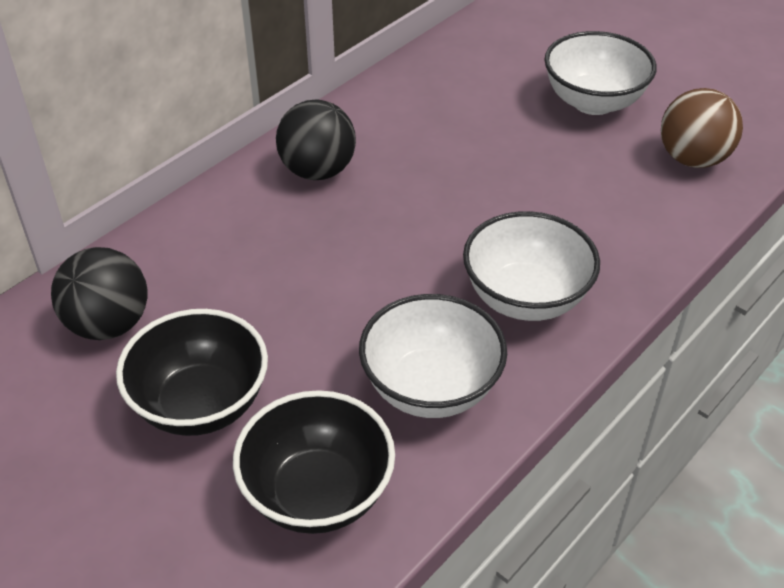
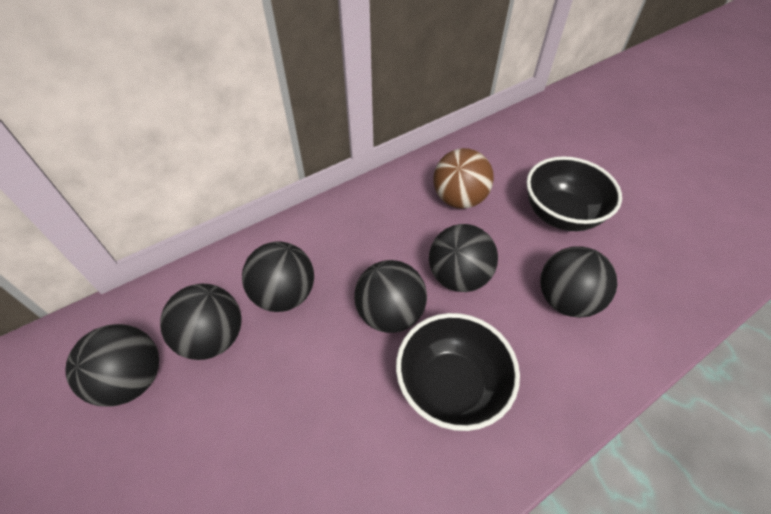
black ball: [51,247,148,340] [276,99,356,180] = 2 -> [65,324,159,407] [160,284,242,360] [242,241,314,312] [354,260,427,333] [429,224,498,292] [540,246,618,318] = 6
white bowl: [359,294,507,418] [463,211,600,321] [544,31,657,115] = 3 -> none = 0

